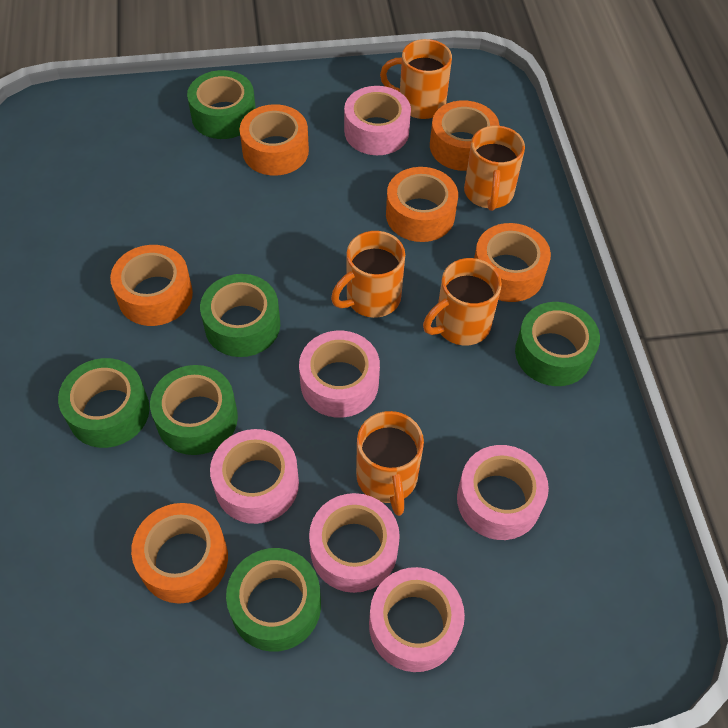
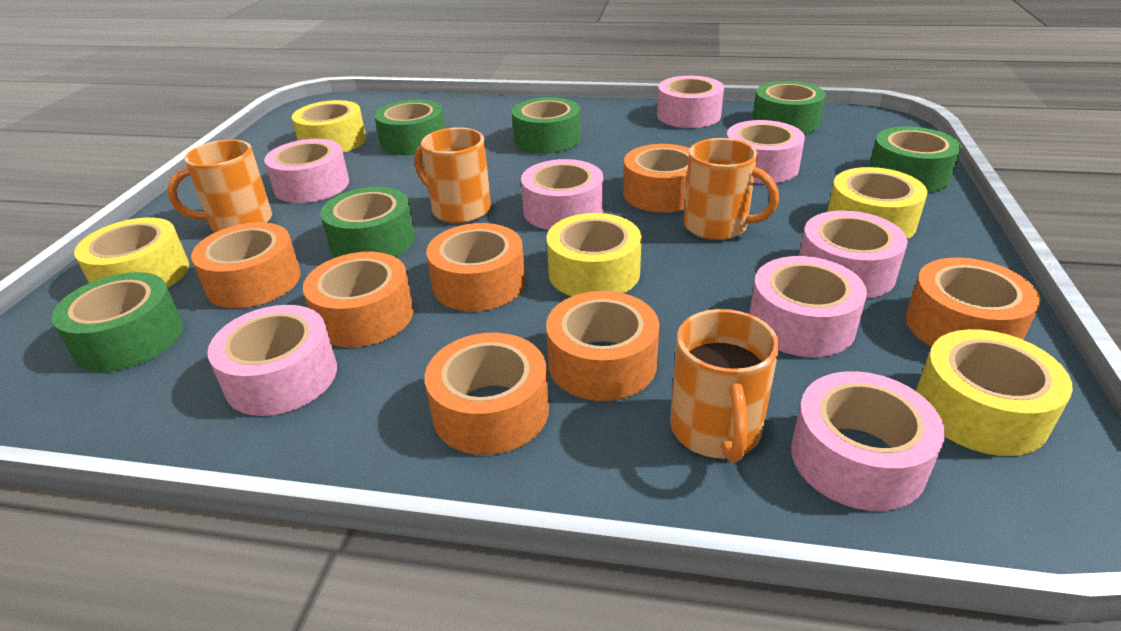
orange mug: [331,231,405,318] [356,411,424,516] [380,39,452,119] [423,258,502,345] [464,126,525,211] = 5 -> [167,139,272,232] [414,127,491,223] [671,309,779,463] [684,138,779,240] = 4
orange tape: [110,245,193,326] [131,503,228,604] [240,104,309,176] [386,167,458,242] [430,100,499,171] [474,223,551,302] = 6 -> [191,222,301,308] [303,252,414,347] [425,333,549,455] [426,223,525,311] [546,291,659,401] [623,144,690,213] [906,257,1040,347] = 7
pink tape: [210,429,299,524] [299,331,380,418] [309,493,400,593] [344,86,411,155] [369,567,465,672] [457,445,549,540] = 6 -> [207,305,337,416] [264,139,349,203] [521,159,603,230] [657,76,724,128] [726,120,805,184] [749,256,867,357] [791,371,945,511] [799,211,908,299] = 8
yellow tape: none = 0 -> [74,217,189,288] [292,100,366,153] [547,213,642,296] [827,167,927,239] [916,329,1073,456] = 5

